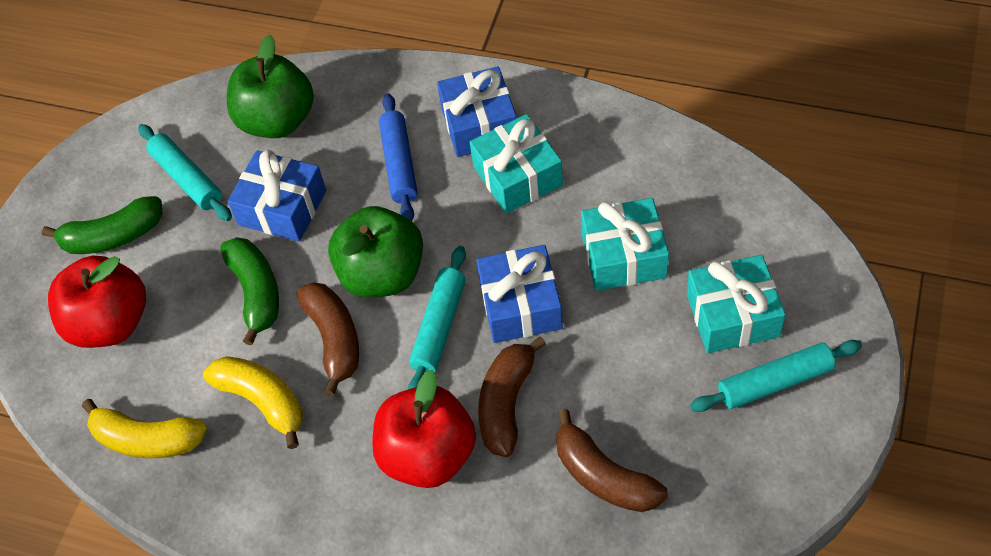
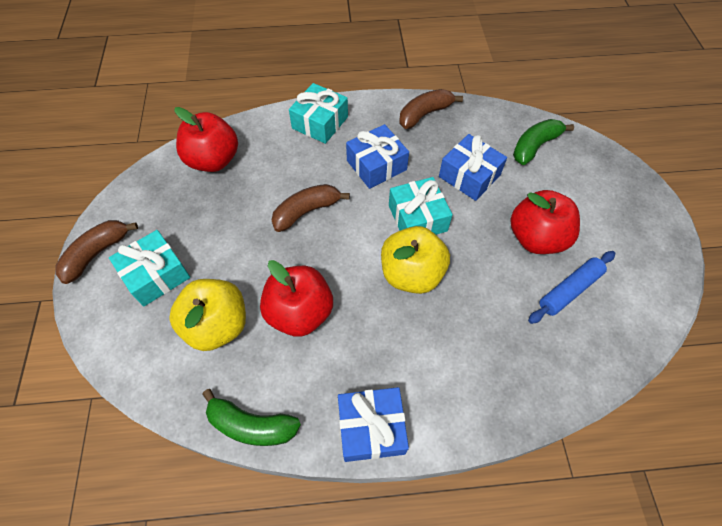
green apple: [227,35,314,138] [328,206,423,298] = 2 -> none = 0
red apple: [48,256,146,348] [372,370,476,488] = 2 -> [175,107,238,172] [260,260,333,337] [511,190,580,254] = 3
turquoise rolling pin: [138,124,232,221] [408,246,466,389] [690,340,862,412] = 3 -> none = 0
yellow apple: none = 0 -> [169,279,246,351] [381,226,450,294] = 2
yellow banana: [82,399,207,458] [203,356,303,449] = 2 -> none = 0

